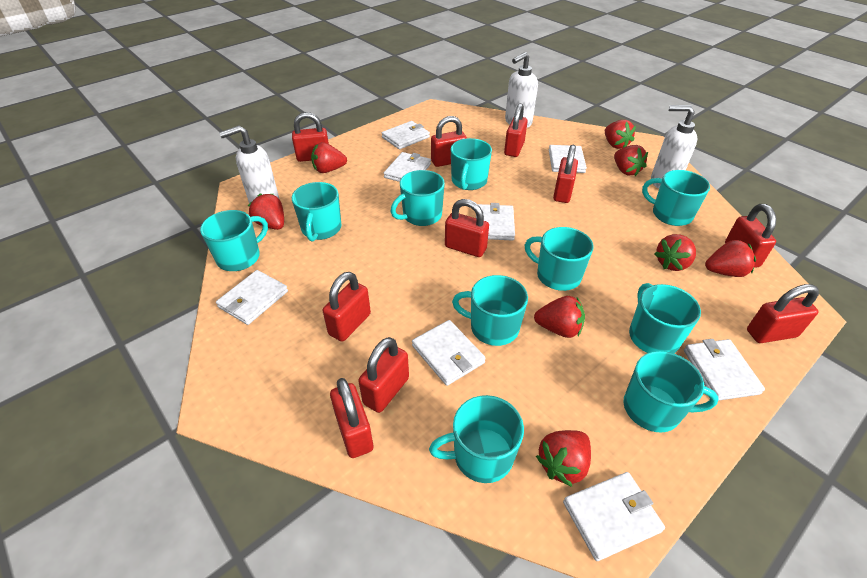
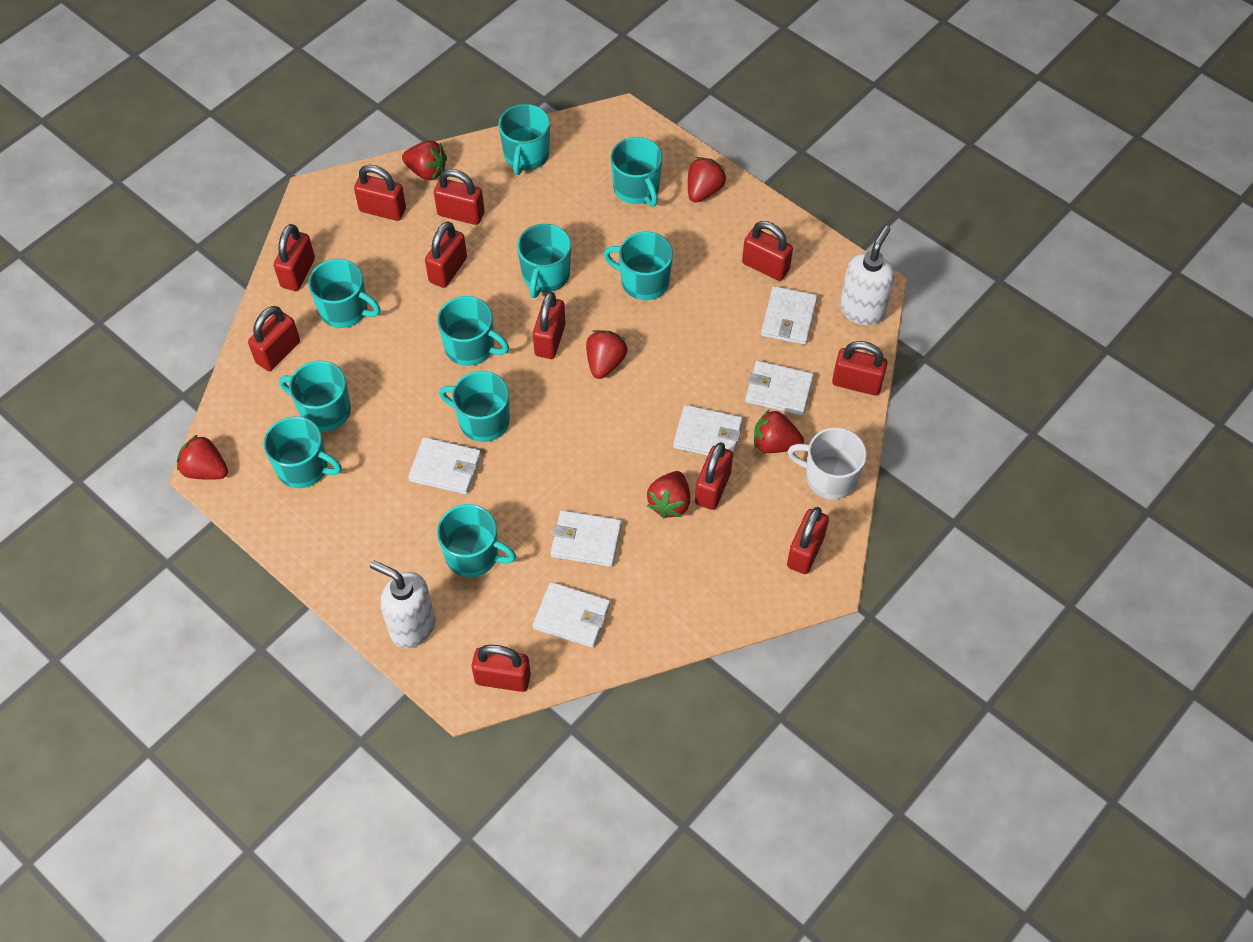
red padlock: [292,112,329,162] [323,272,371,342] [330,378,373,458] [358,337,409,413] [431,116,467,167] [445,199,489,257] [504,103,528,157] [553,145,578,203] [725,204,776,268] [747,284,819,343] = 10 -> [248,306,300,371] [273,224,315,291] [354,165,406,221] [425,221,467,288] [434,169,485,225] [471,645,531,692] [533,292,566,359] [695,442,733,510] [742,221,793,281] [787,507,829,574] [832,341,888,395] = 11
red strawberry: [248,194,284,230] [311,142,347,173] [534,296,585,338] [536,430,591,487] [605,120,636,149] [614,145,648,176] [655,234,696,271] [705,240,756,277] = 8 -> [177,435,228,480] [402,141,447,180] [586,330,627,379] [647,471,690,519] [688,157,726,203] [754,409,804,453] = 6
white mug: none = 0 -> [788,427,867,500] = 1
white soap dispenser: [219,125,279,203] [505,52,538,127] [651,105,697,189] = 3 -> [370,560,435,649] [840,226,895,325] = 2
white wallet: [216,270,288,325] [382,121,430,149] [384,152,431,182] [412,320,486,386] [476,203,515,240] [549,145,587,173] [563,472,665,561] [684,339,765,401] = 8 -> [408,437,481,495] [533,582,610,648] [551,510,622,567] [673,405,743,457] [745,361,814,416] [761,286,818,345] = 6

